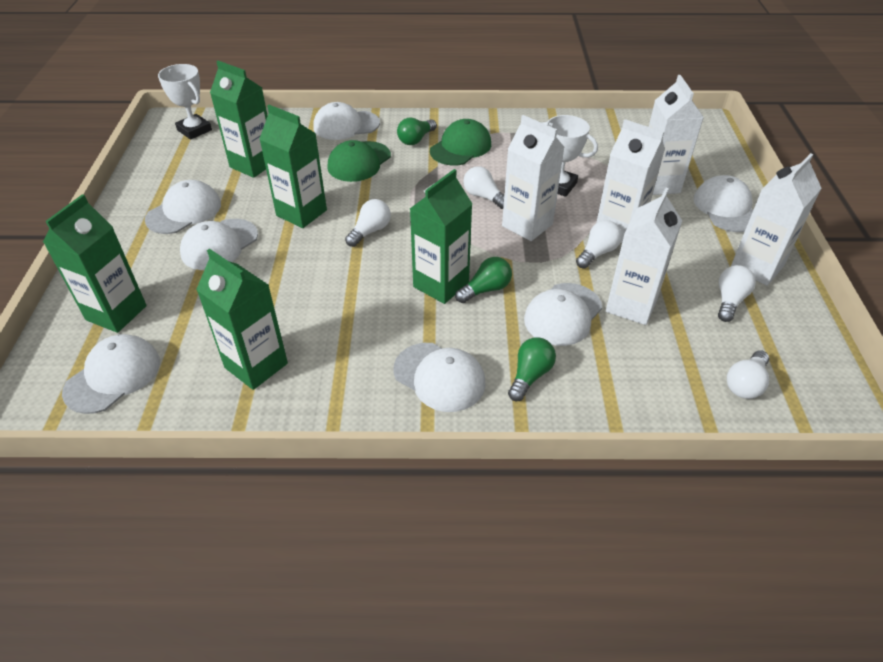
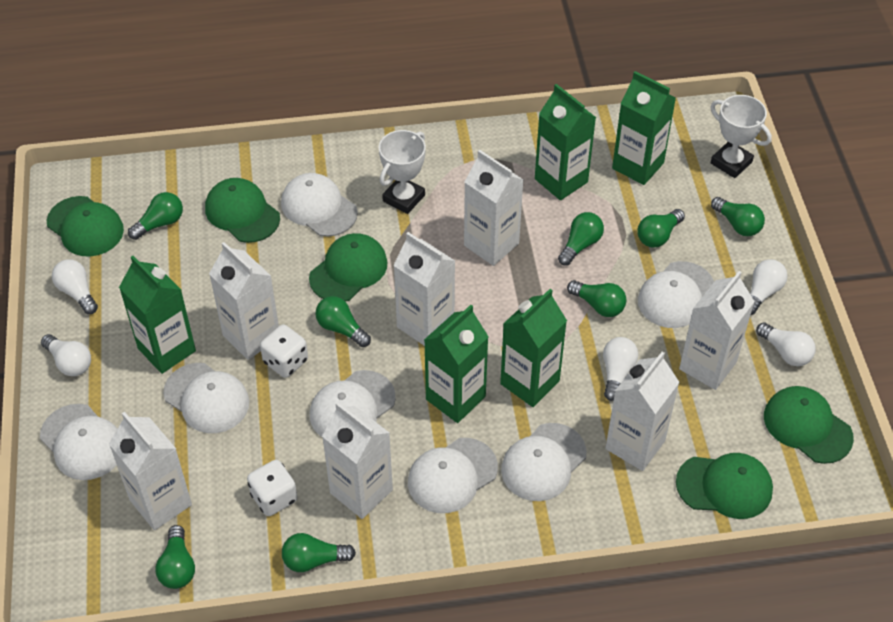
green cap: [328,140,391,182] [430,119,491,165] = 2 -> [47,196,124,257] [205,178,280,243] [309,233,387,302] [676,453,773,519] [764,386,854,464] = 5
green light bulb: [397,118,437,145] [455,257,512,303] [508,337,556,401] = 3 -> [128,192,183,240] [155,525,195,589] [282,533,356,572] [316,296,371,347] [558,212,604,266] [567,280,626,317] [637,209,685,248] [711,197,765,236] = 8
white carton: [502,115,565,241] [596,119,665,242] [606,188,682,325] [649,75,704,195] [731,153,821,286] = 5 -> [109,411,192,530] [209,242,279,360] [322,402,393,519] [393,232,455,346] [464,150,523,266] [605,352,679,471] [679,271,755,390] = 7
white dice: none = 0 -> [247,460,297,516] [260,324,308,378] = 2

